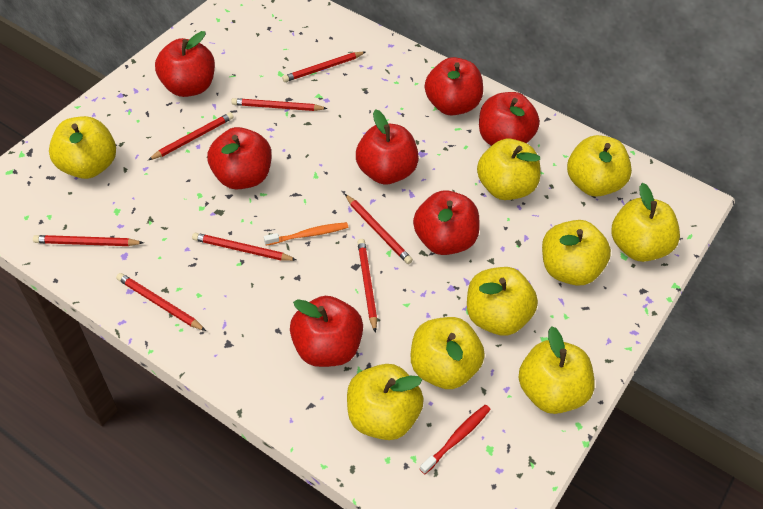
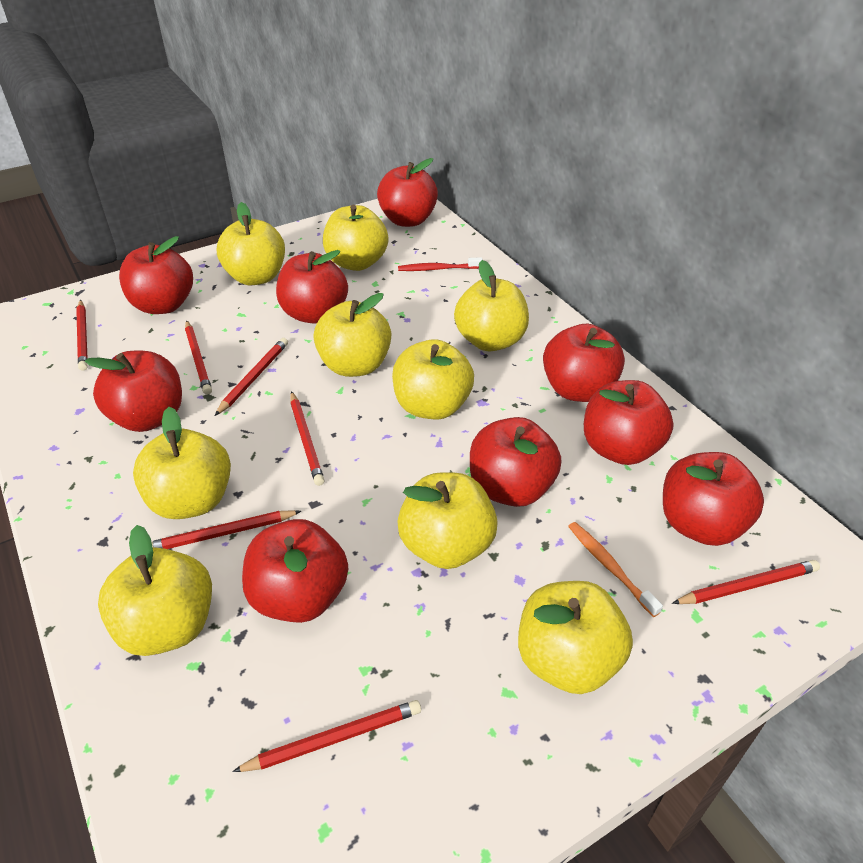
red apple: [155,31,215,97] [207,127,272,189] [290,296,363,367] [356,109,419,184] [413,190,479,255] [425,57,483,116] [479,92,540,146] = 7 -> [85,351,182,432] [119,236,193,314] [242,519,348,623] [276,250,348,324] [377,158,438,227] [470,417,561,507] [543,324,625,402] [584,380,674,465] [663,452,764,546] = 9
red pencil: [33,235,144,246] [116,273,206,331] [148,112,234,160] [192,233,297,261] [231,98,328,111] [282,52,365,82] [345,194,413,264] [357,239,377,333] = 8 -> [76,300,88,371] [151,510,301,549] [185,320,212,395] [215,338,288,416] [232,700,421,772] [290,391,325,486] [672,560,820,604] = 7

